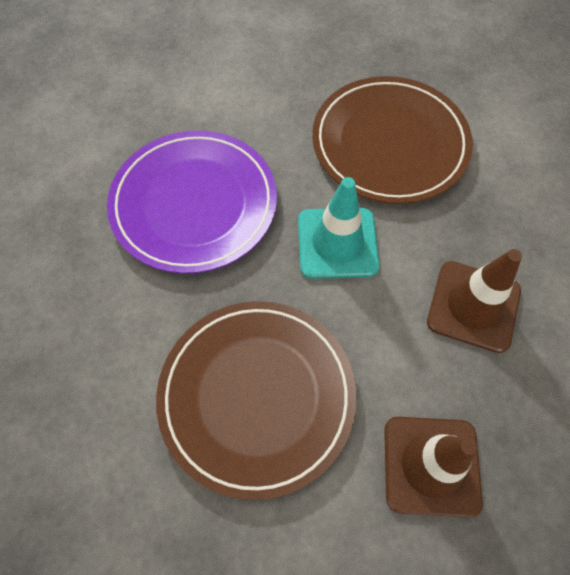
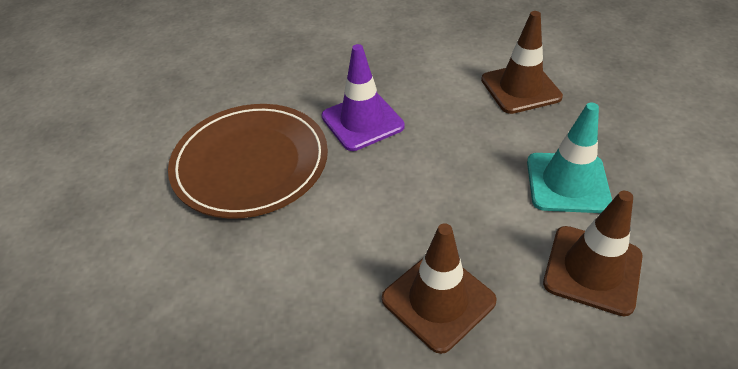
brown plate: [156,301,356,500] [312,76,473,204] = 2 -> [168,104,328,219] = 1
brown traffic cone: [384,417,483,518] [427,249,522,353] = 2 -> [382,223,497,354] [481,11,563,114] [543,191,643,316] = 3
purple plate: [107,130,277,274] = 1 -> none = 0
purple traffic cone: none = 0 -> [322,44,405,151] = 1

